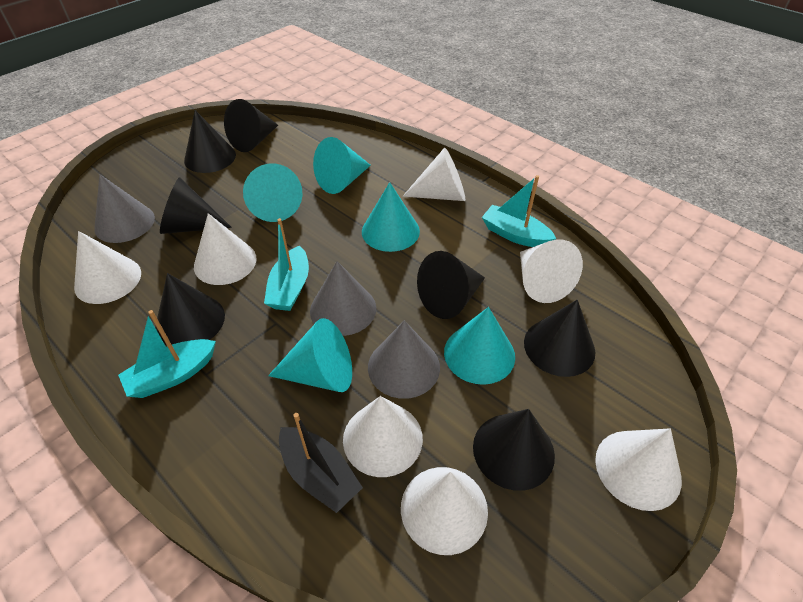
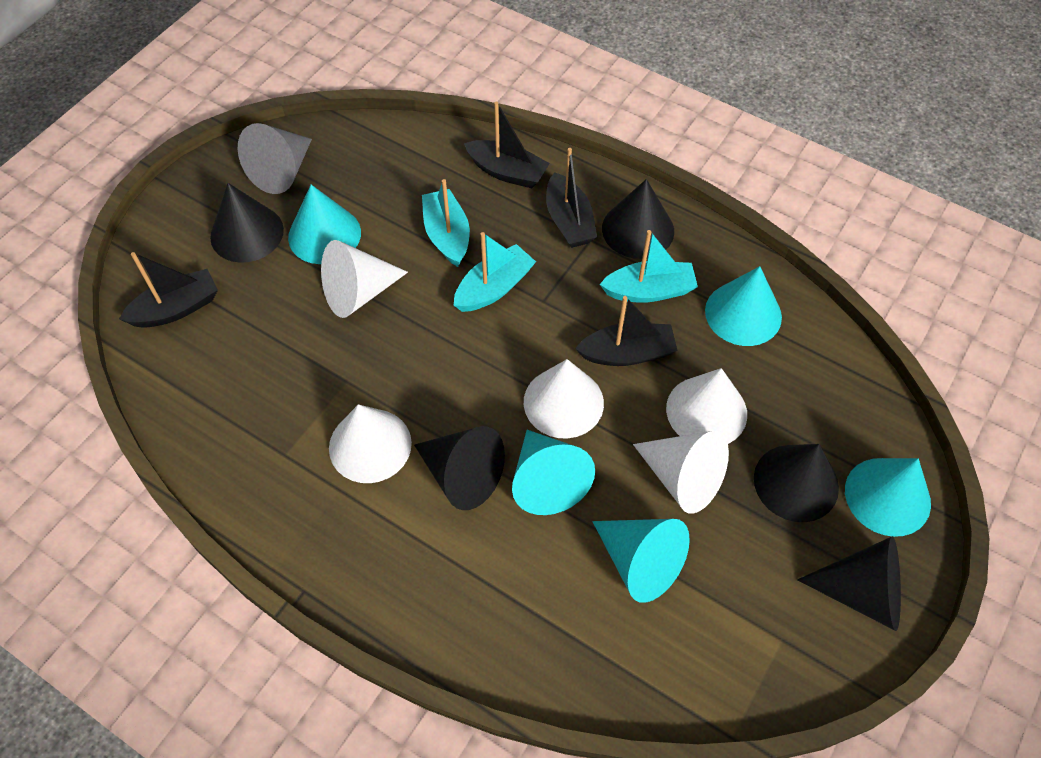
black boat: [279,413,363,513] = 1 -> [119,252,218,328] [464,102,550,188] [546,148,597,248] [575,296,678,366] = 4
black cone: [155,273,225,346] [160,177,232,234] [184,110,236,173] [224,99,278,152] [417,251,485,319] [473,409,555,491] [524,300,595,377] = 7 -> [210,183,284,263] [414,426,505,510] [602,179,674,259] [754,444,839,522] [797,536,901,631] = 5
grey cone: [94,174,155,243] [310,261,376,336] [368,320,440,399] = 3 -> [238,123,312,194] = 1
white cone: [74,231,141,304] [194,213,257,285] [343,396,423,477] [401,467,488,555] [403,148,465,201] [520,240,583,303] [595,428,682,511] = 7 -> [321,240,408,318] [329,404,412,483] [524,359,604,438] [633,431,729,514] [666,368,747,444] = 5

